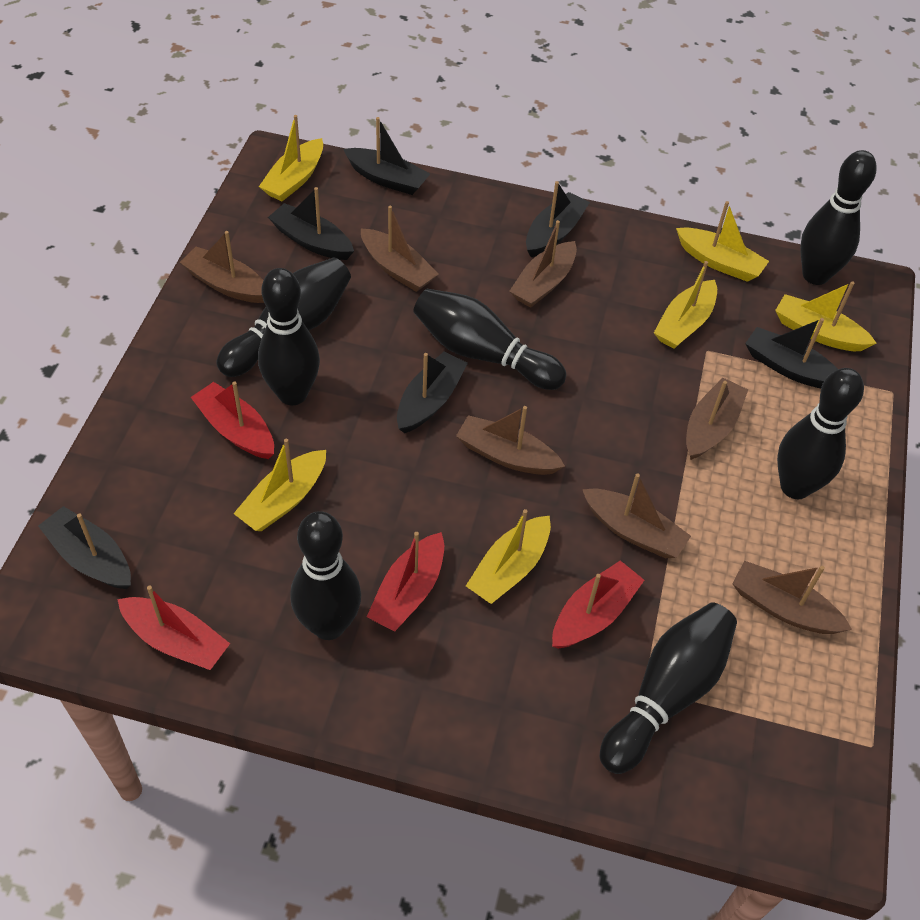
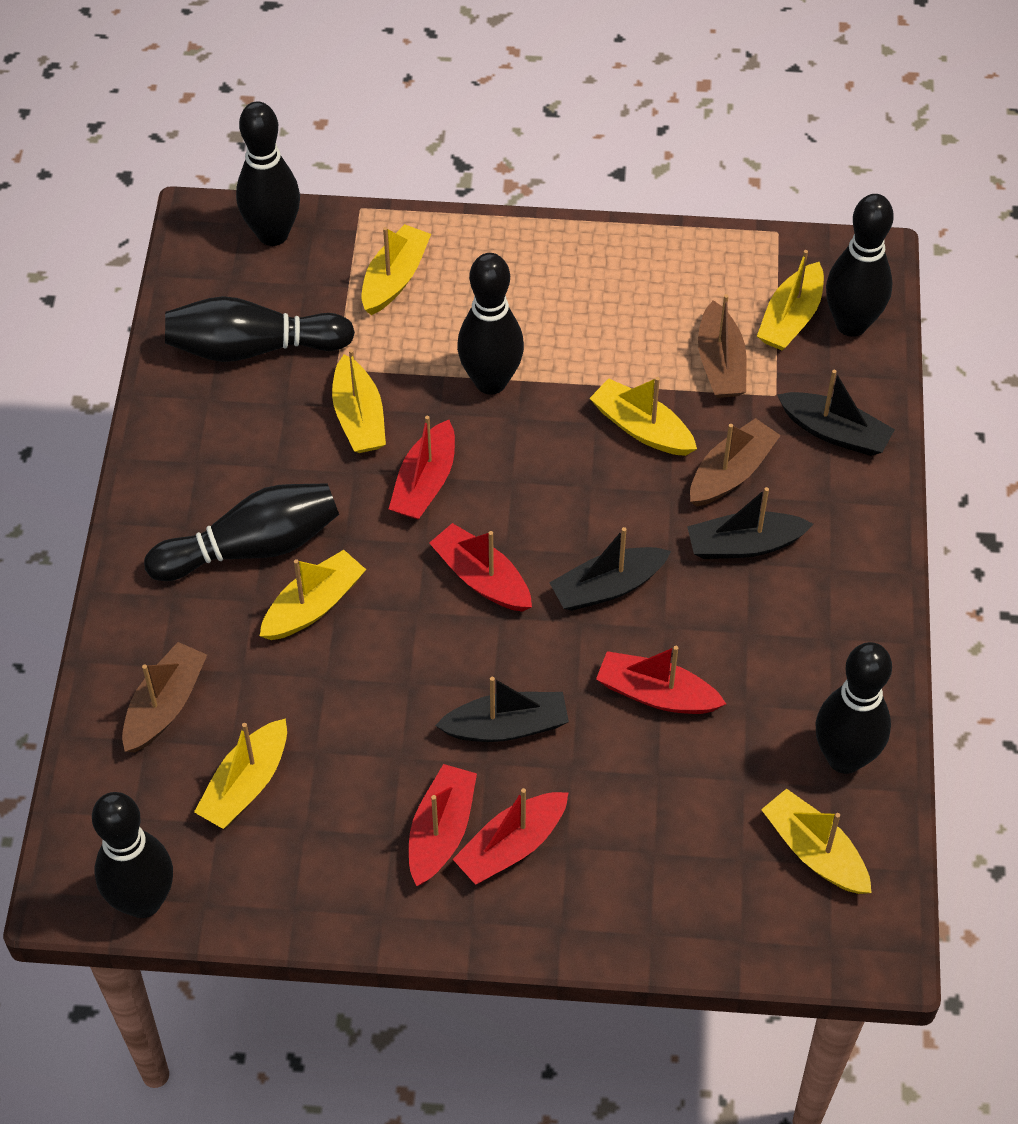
black boat: [38,506,131,589] [268,187,354,260] [343,117,430,195] [397,352,468,433] [526,181,590,257] [745,318,838,388] = 6 -> [435,677,569,742] [549,527,671,611] [687,487,813,559] [777,370,895,456] = 4
brown boat: [180,231,264,303] [361,206,438,292] [456,406,565,475] [509,220,577,308] [582,473,691,558] [686,378,748,460] [732,561,852,634] = 7 -> [122,642,207,752] [690,418,781,506] [698,294,747,398] = 3
red boat: [117,585,230,670] [191,381,274,459] [367,532,444,632] [552,561,644,649] = 4 -> [389,416,455,520] [409,764,477,886] [429,523,532,612] [453,788,569,885] [596,646,726,714] = 5
yellow boat: [233,439,326,531] [259,115,323,201] [466,509,551,604] [654,261,717,349] [676,201,769,282] [775,281,876,351] = 6 -> [194,718,287,829] [260,550,366,640] [332,349,386,453] [362,224,431,315] [590,377,697,456] [757,250,824,350] [761,789,872,894] = 7

